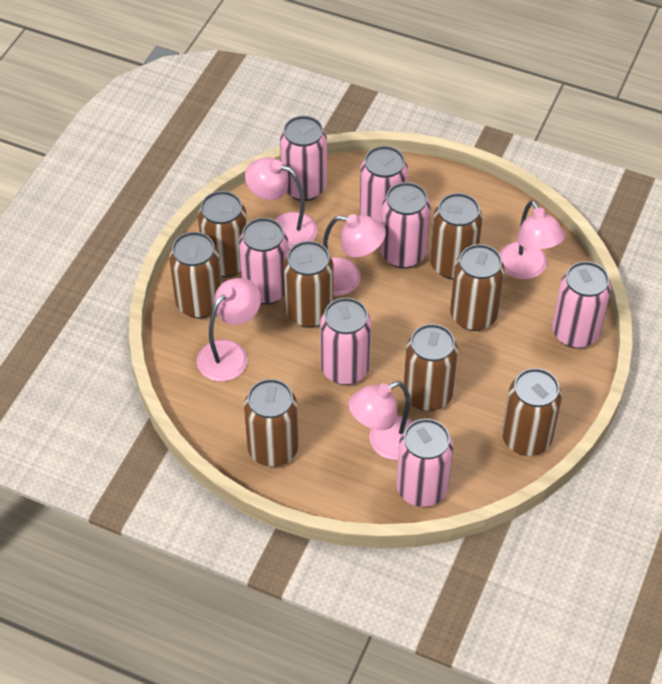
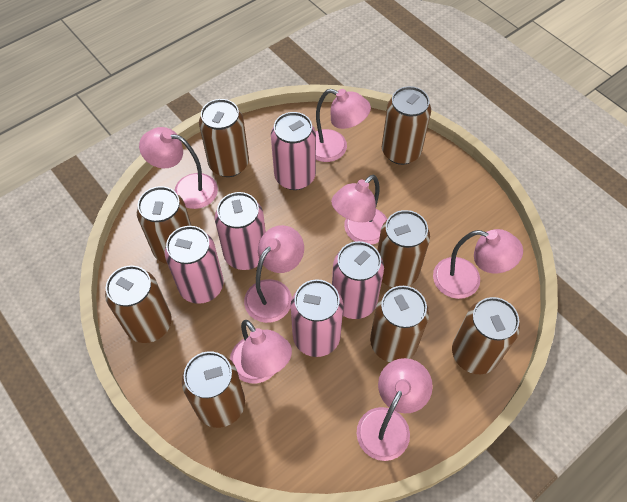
pink can: [239,218,289,304] [280,116,327,201] [320,298,372,385] [360,146,408,223] [380,182,431,268] [396,419,453,507] [552,261,611,348] = 7 -> [165,226,224,304] [215,192,266,270] [271,112,316,190] [291,279,343,357] [332,241,384,319] = 5
pink lamp: [197,278,261,381] [245,157,317,249] [323,214,386,296] [349,381,414,460] [500,200,565,280] = 5 -> [139,127,218,209] [230,320,292,383] [244,225,304,323] [316,89,371,162] [331,175,387,245] [357,358,433,461] [433,229,523,299] = 7

